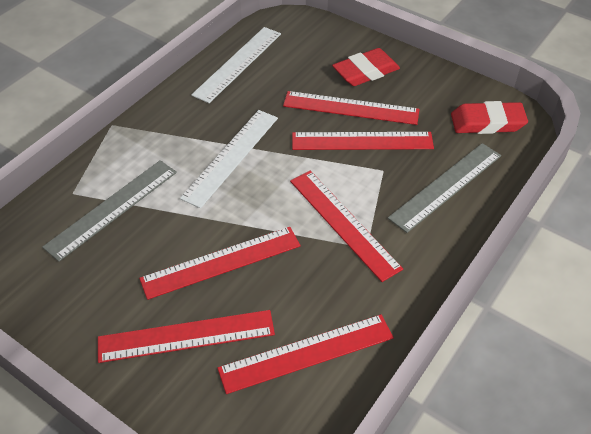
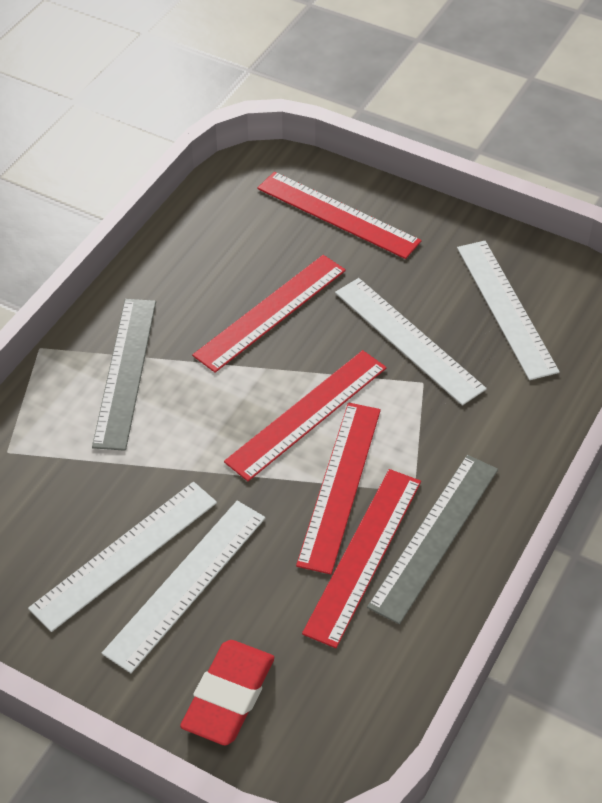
red eraser: [332,48,400,86] [451,101,528,134] = 2 -> [180,640,274,745] = 1
red ruler: [98,310,275,363] [139,227,301,300] [217,314,394,394] [283,91,419,125] [290,171,403,282] [292,132,434,150] = 6 -> [192,255,346,373] [224,350,387,481] [258,172,421,259] [296,403,381,575] [302,469,421,648] = 5
white ruler: [180,110,278,208] [191,27,281,103] = 2 -> [28,482,217,632] [102,501,265,673] [335,278,487,405] [457,241,559,380] = 4

